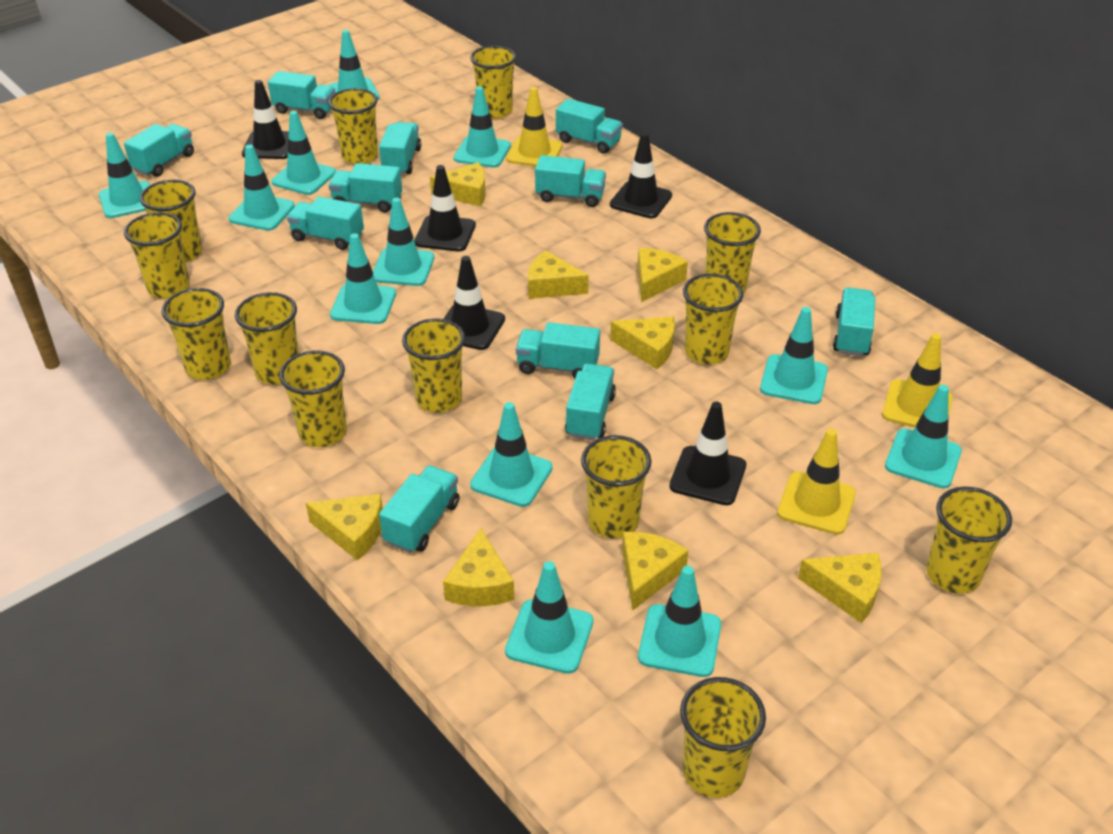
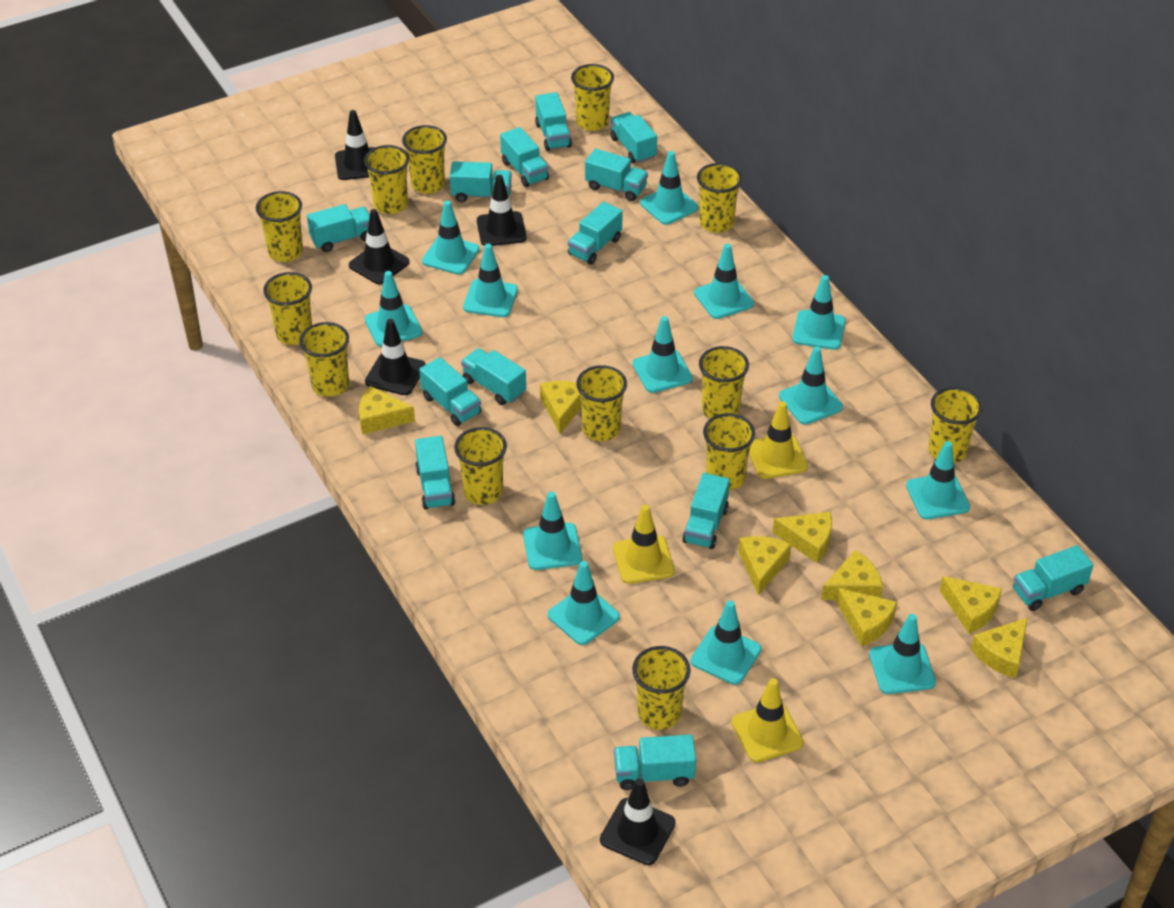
turquoise traffic cone: [99,133,150,218] [228,144,295,231] [271,111,336,195] [328,30,379,99] [330,233,396,324] [373,198,434,286] [454,86,511,168] [470,402,553,507] [505,561,593,674] [638,566,721,677] [760,307,828,404] [885,385,962,488] = 12 -> [365,271,422,347] [422,201,480,275] [463,244,518,317] [523,491,582,570] [548,561,620,645] [632,316,693,393] [640,151,698,225] [690,601,761,685] [694,244,754,319] [779,346,843,425] [792,275,846,350] [869,614,936,694] [906,441,970,519] = 13
turquoise truck: [124,124,194,177] [268,71,336,119] [287,196,364,250] [329,163,402,212] [379,122,421,175] [379,465,460,553] [516,322,600,379] [535,155,606,207] [556,98,623,154] [565,363,616,440] [833,287,875,356] = 11 -> [307,204,370,252] [415,436,455,510] [419,357,481,426] [450,161,512,202] [461,348,526,405] [500,127,549,187] [535,92,572,151] [568,202,623,265] [585,149,648,201] [610,112,657,163] [614,734,696,790] [682,473,730,549] [1013,545,1094,611] = 13

